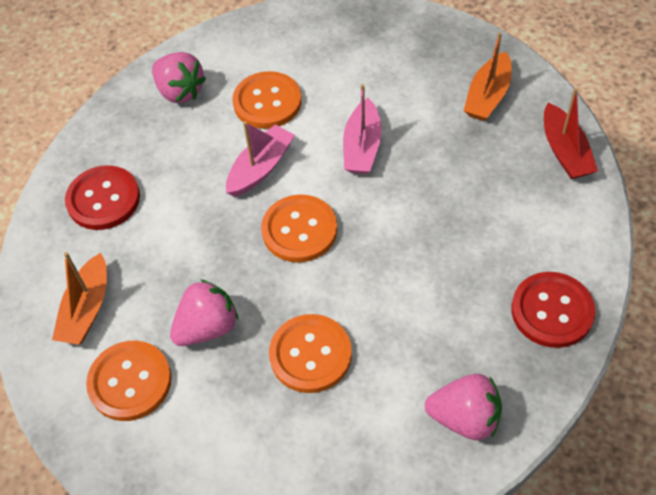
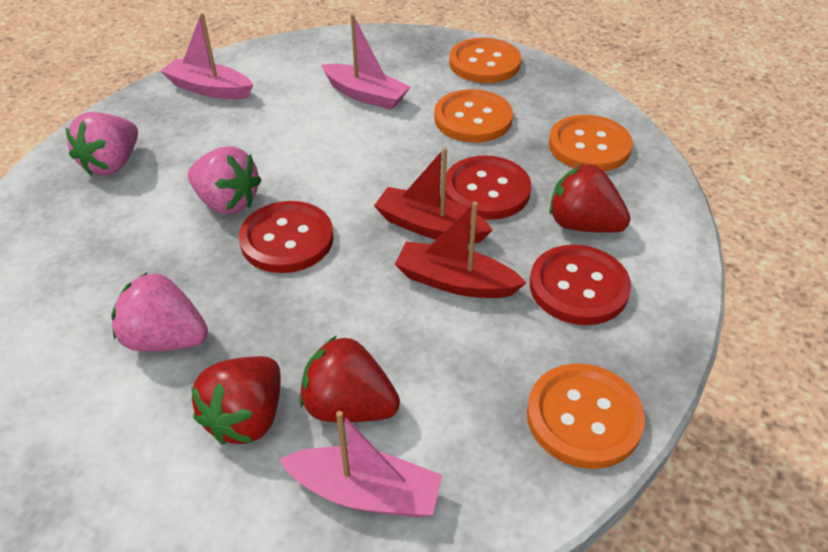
orange boat: [52,252,107,345] [464,32,512,121] = 2 -> none = 0
pink boat: [226,121,295,197] [343,84,382,174] = 2 -> [161,13,253,99] [279,411,442,517] [321,14,411,110] = 3
red boat: [544,88,598,179] = 1 -> [374,148,493,244] [395,202,526,298] = 2
red button: [65,165,140,230] [511,272,596,348] = 2 -> [239,201,334,273] [445,155,531,220] [530,245,631,325] = 3
red strawberry: none = 0 -> [191,356,281,445] [300,336,400,423] [549,164,631,233] = 3

